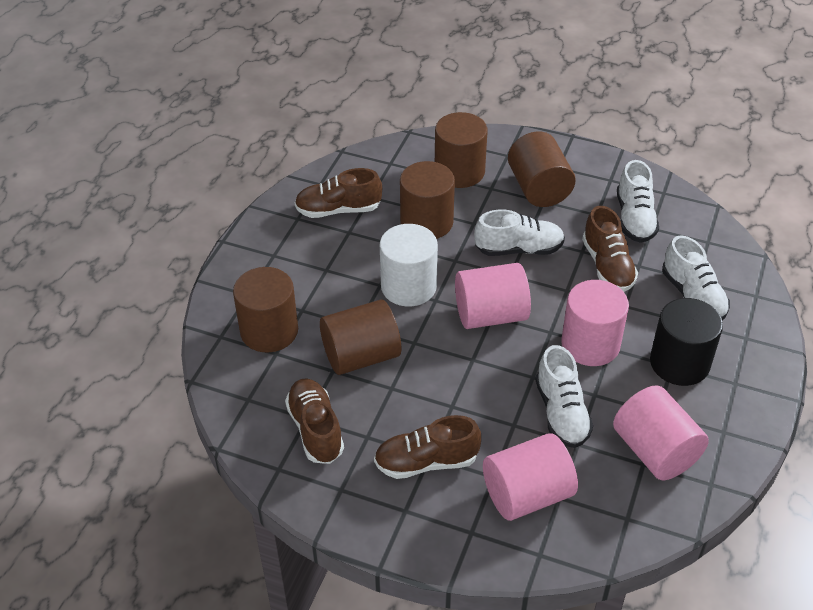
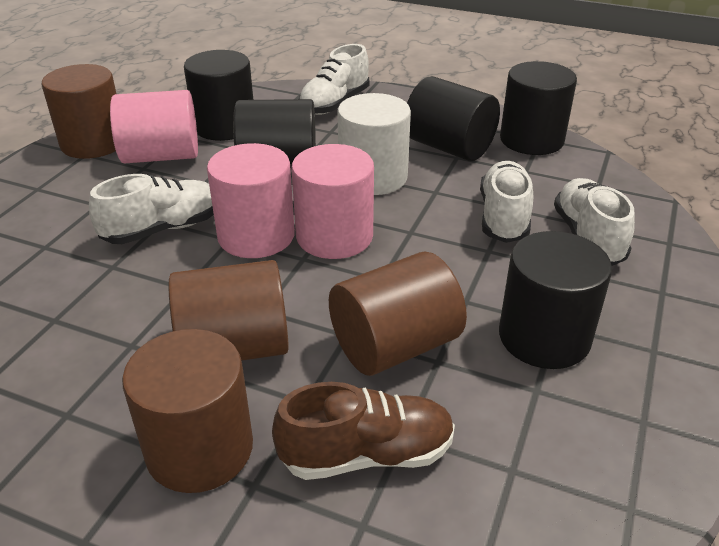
black cylinder: [650,298,723,386] = 1 -> [184,50,253,141] [233,99,316,170] [407,76,500,161] [499,231,612,369] [500,61,577,155] = 5
brown cylinder: [233,267,298,352] [320,299,401,375] [400,161,455,239] [435,112,488,188] [508,131,576,207] = 5 -> [42,64,117,159] [122,329,253,493] [169,260,289,361] [329,252,467,376] = 4
brown shoe: [285,378,344,464] [295,168,382,218] [374,415,481,479] [582,206,638,292] = 4 -> [272,382,455,480] = 1
pink cylinder: [455,263,531,329] [483,433,578,521] [561,280,629,366] [613,385,709,480] = 4 -> [110,90,198,164] [207,143,295,258] [291,144,374,259] = 3

